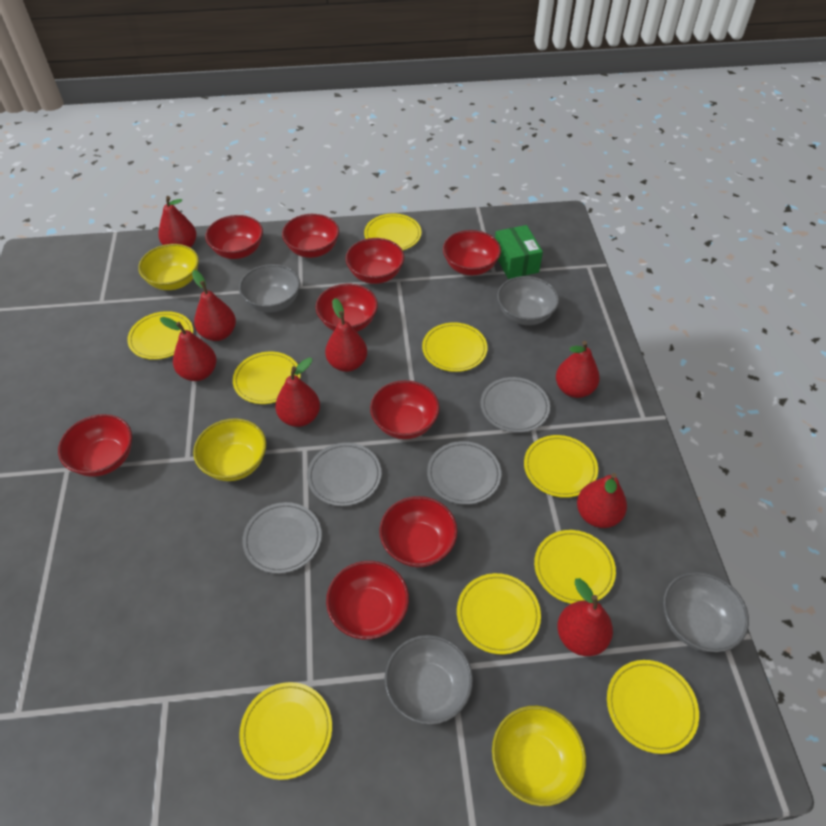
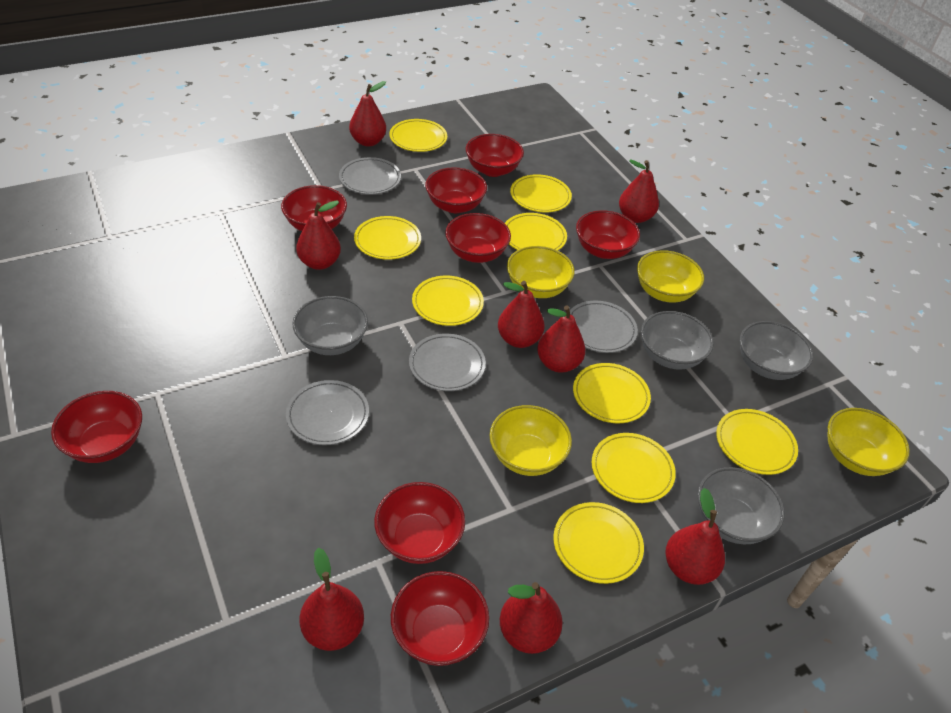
green box: [495,225,543,279] = 1 -> none = 0
red bowl: [58,414,132,477] [205,215,263,259] [282,214,339,258] [315,284,378,332] [326,561,409,640] [345,238,404,284] [370,380,440,439] [379,496,458,567] [443,230,501,275] = 9 -> [51,391,142,463] [281,185,347,231] [374,482,465,564] [391,571,489,666] [425,167,487,213] [445,213,511,263] [466,134,524,177] [576,210,640,259] = 8
yellow bowl: [138,244,199,290] [193,418,266,481] [492,706,586,806] = 3 -> [490,405,572,476] [507,246,575,298] [637,250,704,303] [828,408,910,476] = 4

